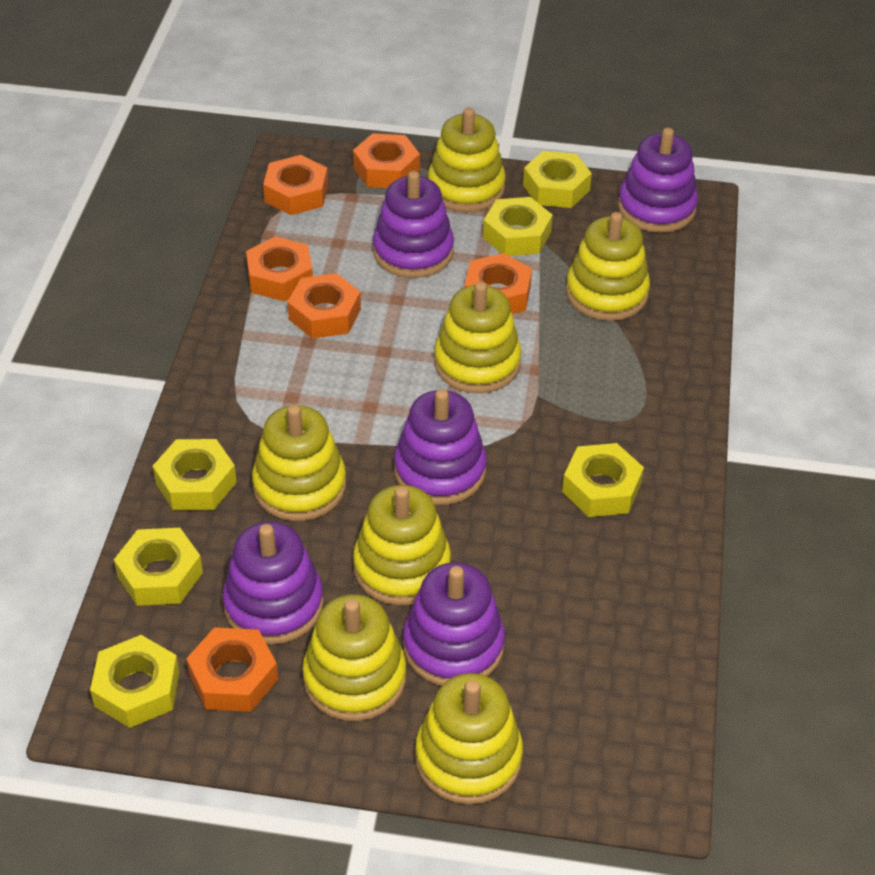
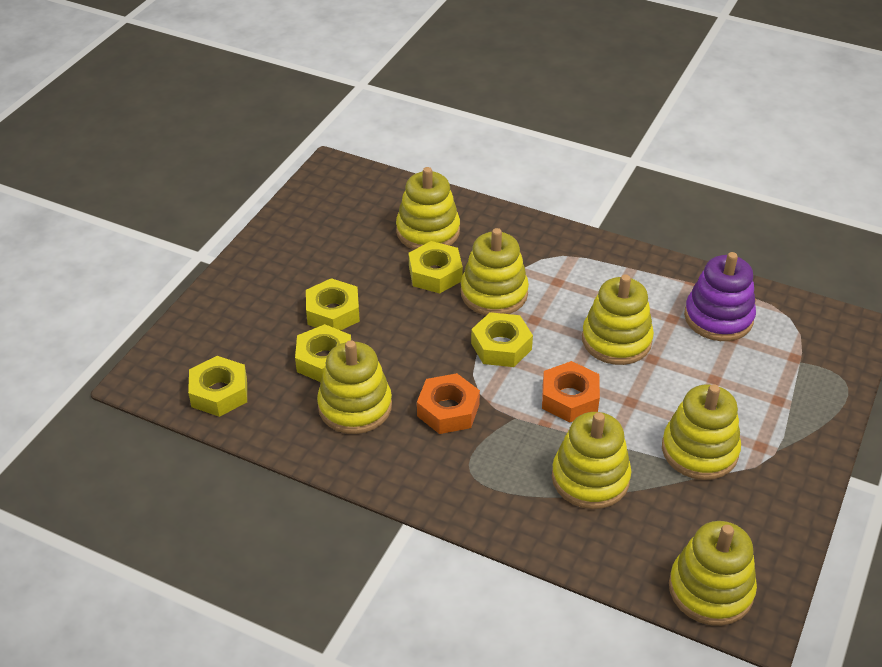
orange nut: [186,627,278,712] [246,236,313,302] [263,155,328,215] [288,273,361,339] [353,133,420,188] [464,253,532,314] = 6 -> [417,373,480,434] [542,361,600,423] = 2
purple stacking toy: [223,522,324,645] [373,171,454,278] [394,389,487,505] [403,562,505,686] [618,128,698,233] = 5 -> [684,252,756,341] = 1
yellow nut: [90,635,180,728] [114,528,203,606] [153,439,237,510] [483,197,553,256] [523,151,592,208] [562,443,644,517] = 6 -> [188,356,247,417] [295,324,351,382] [306,278,360,331] [409,241,463,293] [471,312,533,367] = 5

